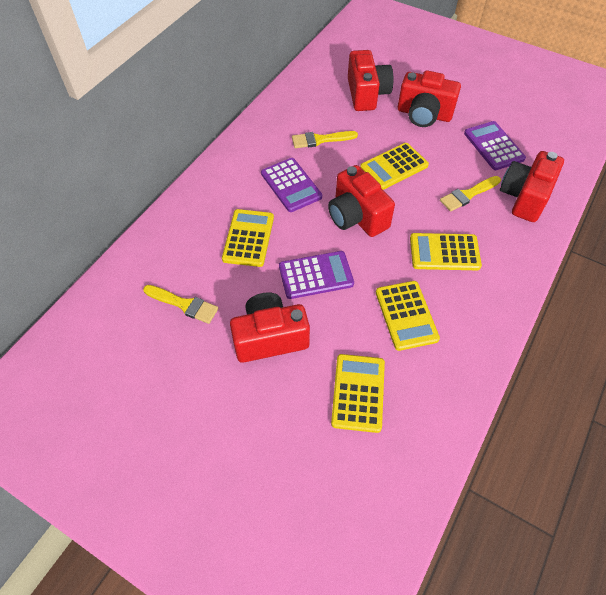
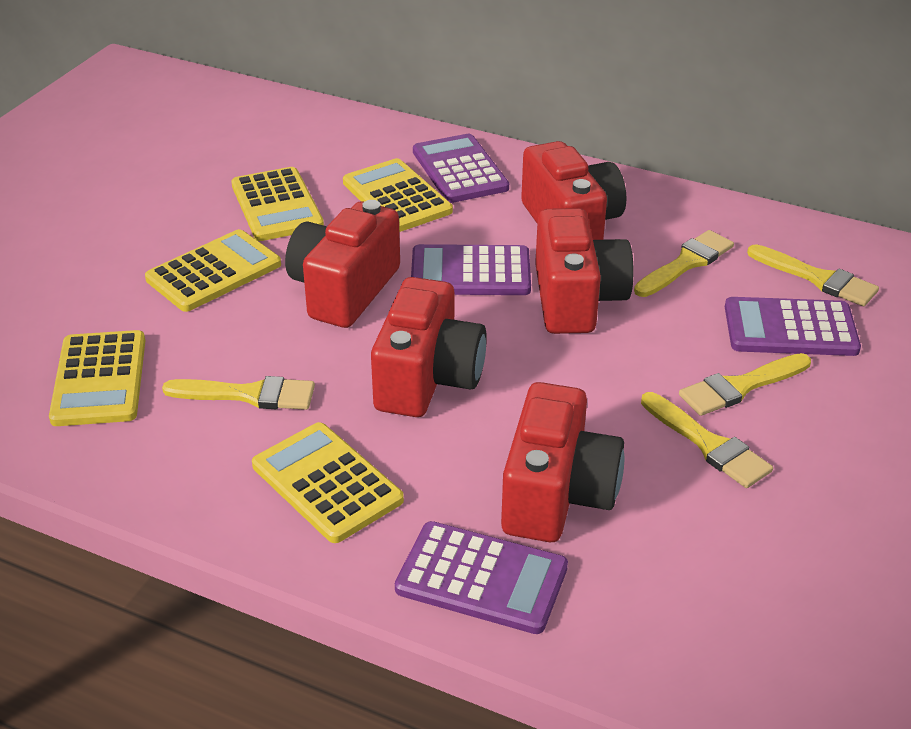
purple calculator: [261,158,322,212] [279,251,354,299] [464,121,526,170] = 3 -> [395,521,568,634] [411,244,531,295] [413,134,509,203] [725,297,861,356] = 4
yellow brush: [143,285,219,324] [292,131,358,148] [440,176,501,212] = 3 -> [162,376,315,410] [634,230,734,297] [641,392,773,488] [679,353,811,416] [747,244,879,306] = 5

